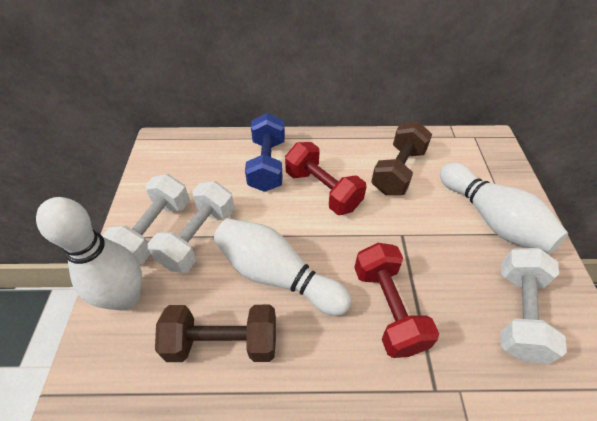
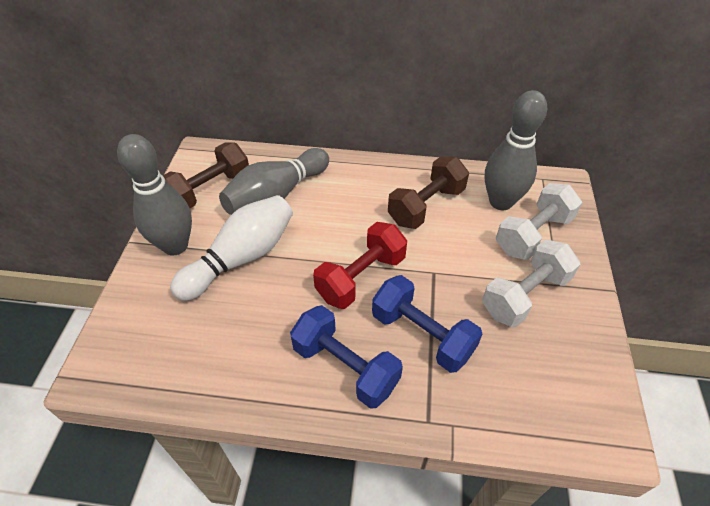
blue dumbbell: [245,113,285,192] = 1 -> [290,305,403,409] [372,275,482,373] = 2
grey bowling pin: none = 0 -> [117,134,192,256] [219,148,329,215] [485,90,547,210] = 3
red dumbbell: [285,142,367,215] [354,243,439,358] = 2 -> [313,222,407,309] = 1
white bowling pin: [36,197,142,311] [214,218,351,316] [440,163,568,254] = 3 -> [170,195,293,301] = 1
white dumbbell: [102,174,190,264] [148,181,235,273] [501,248,567,364] = 3 -> [482,239,581,327] [496,183,583,260] = 2

